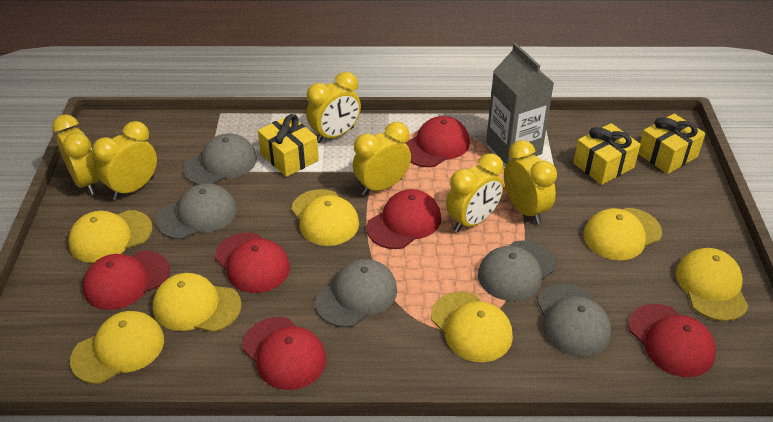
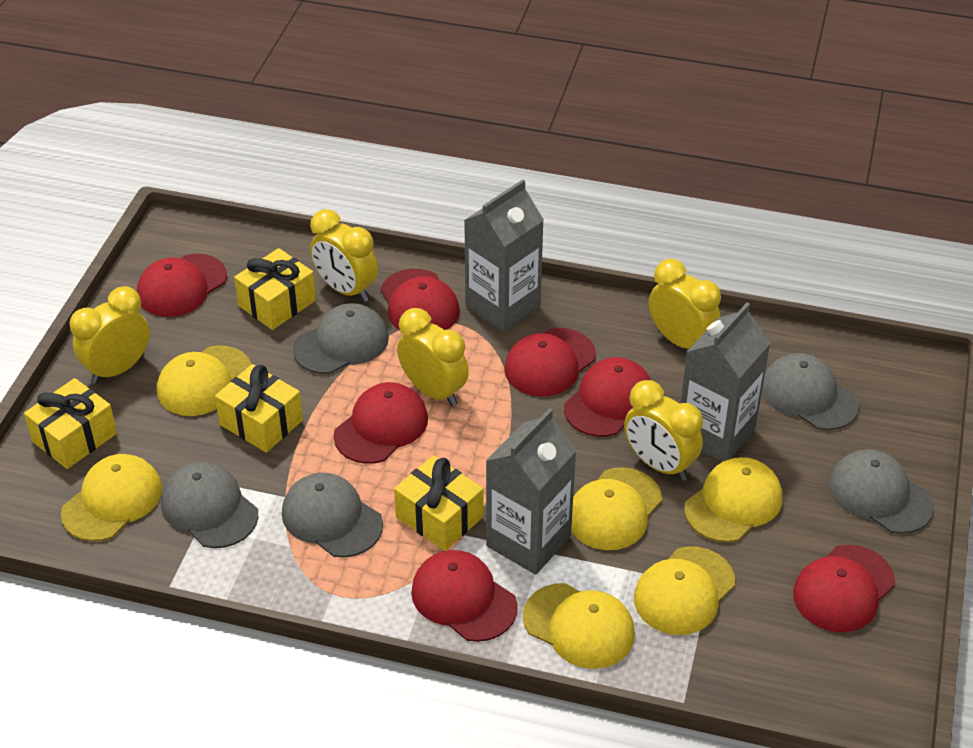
grey carton: [486,43,554,164] = 1 -> [464,179,544,332] [486,408,577,575] [681,302,770,462] = 3
red cap: [83,251,170,310] [215,232,290,293] [243,317,326,390] [367,189,441,249] [404,116,470,167] [628,304,716,377] = 6 -> [137,254,227,317] [334,382,428,464] [380,269,459,330] [411,550,517,642] [504,328,596,397] [564,357,651,437] [793,545,895,632] = 7
yellow cap: [68,210,153,263] [70,311,164,384] [153,273,242,332] [291,189,359,246] [431,292,513,362] [583,208,662,260] [675,248,749,321] = 7 -> [61,454,162,542] [157,346,251,416] [523,583,635,669] [571,467,662,550] [634,546,735,635] [684,457,782,542] = 6
yellow clock: [52,114,100,195] [92,121,157,200] [306,72,361,143] [353,122,411,195] [446,153,504,232] [504,140,557,224] = 6 -> [70,286,150,384] [310,209,378,302] [397,308,469,407] [624,380,703,481] [649,259,721,349] = 5
yellow gift: [258,114,319,177] [573,123,641,185] [638,113,706,174] = 3 -> [24,378,117,469] [215,364,303,453] [234,248,316,330] [394,455,483,551] = 4

